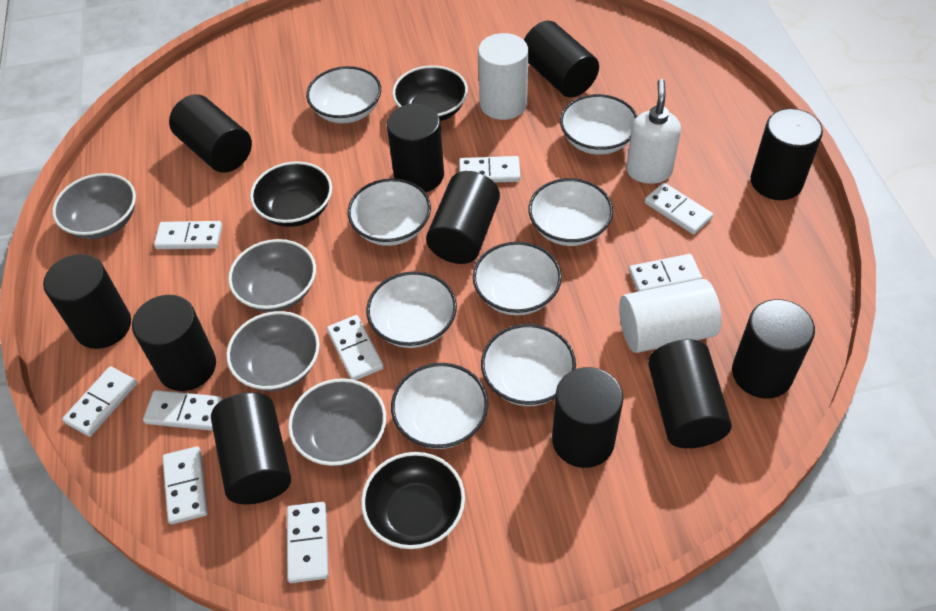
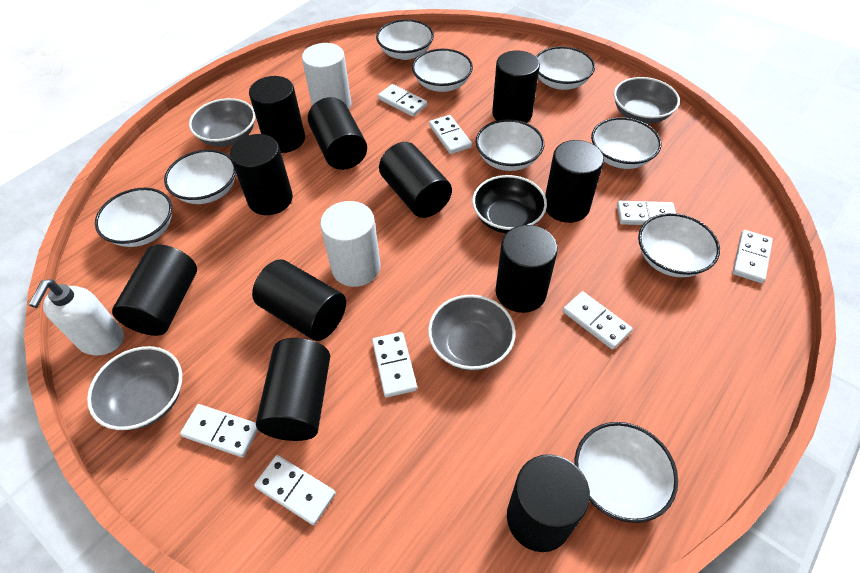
black bowl: [250,161,332,227] [361,452,465,549] [392,65,468,121] = 3 -> [472,175,547,233] = 1
white bowl: [306,66,381,123] [347,178,431,246] [366,271,457,348] [391,363,488,449] [473,242,562,315] [481,324,576,406] [528,178,613,246] [560,94,638,155] = 8 -> [95,188,172,247] [164,150,236,204] [376,19,434,60] [412,49,473,92] [476,119,544,171] [536,46,595,90] [574,422,678,523] [591,117,661,169] [638,213,720,277] = 9
white domino: [62,366,137,437] [143,390,222,431] [154,221,222,249] [162,446,208,524] [287,502,329,583] [327,315,384,380] [459,156,520,183] [629,254,702,292] [645,183,713,234] = 9 -> [180,404,258,457] [254,455,336,525] [372,332,417,397] [378,84,427,117] [429,115,472,154] [563,291,632,349] [617,201,676,225] [732,230,773,283] = 8

